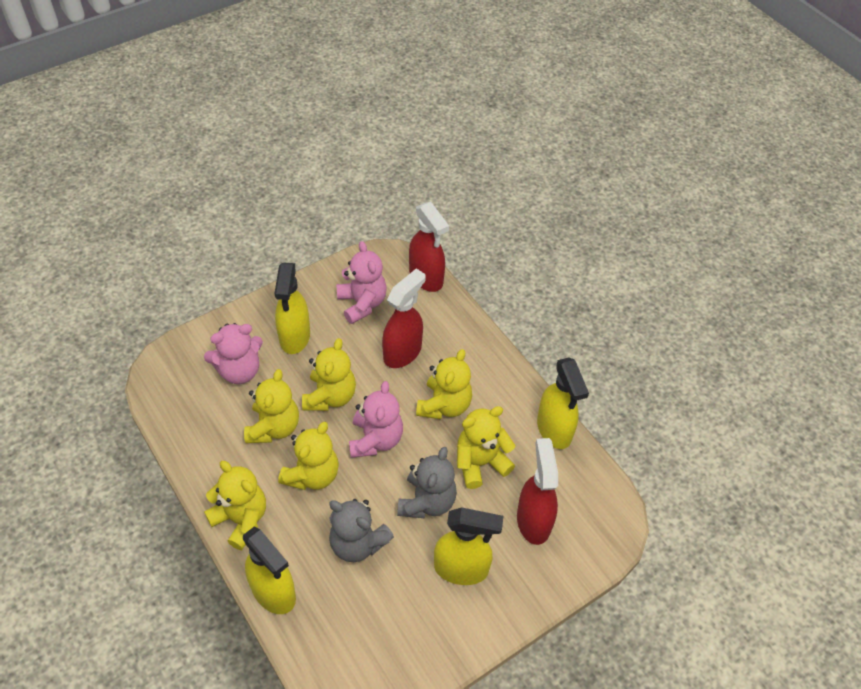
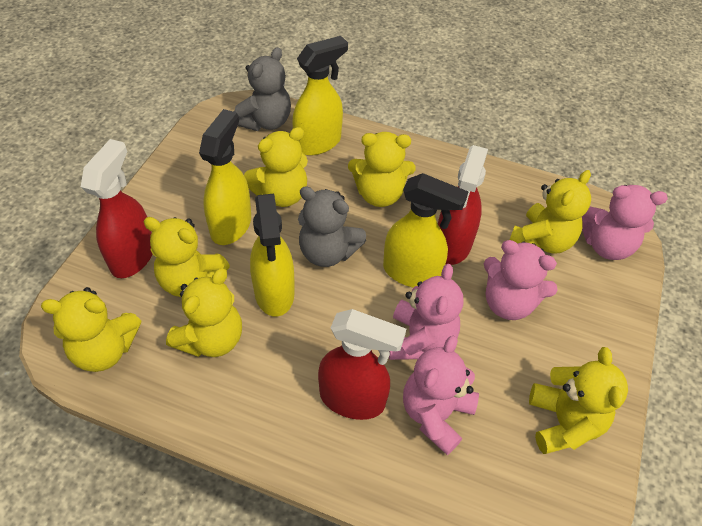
pink teddy bear: [204,323,263,384] [336,241,387,324] [349,381,403,458] = 3 -> [389,264,463,360] [403,336,479,455] [484,240,558,320] [582,185,668,260] = 4
yellow teddy bear: [204,461,266,550] [244,369,299,443] [278,422,339,490] [302,338,356,411] [416,349,472,419] [457,406,516,489] = 6 -> [41,287,141,372] [143,217,230,297] [166,268,242,357] [244,127,308,207] [348,132,416,207] [510,170,591,254] [529,347,628,454] = 7

